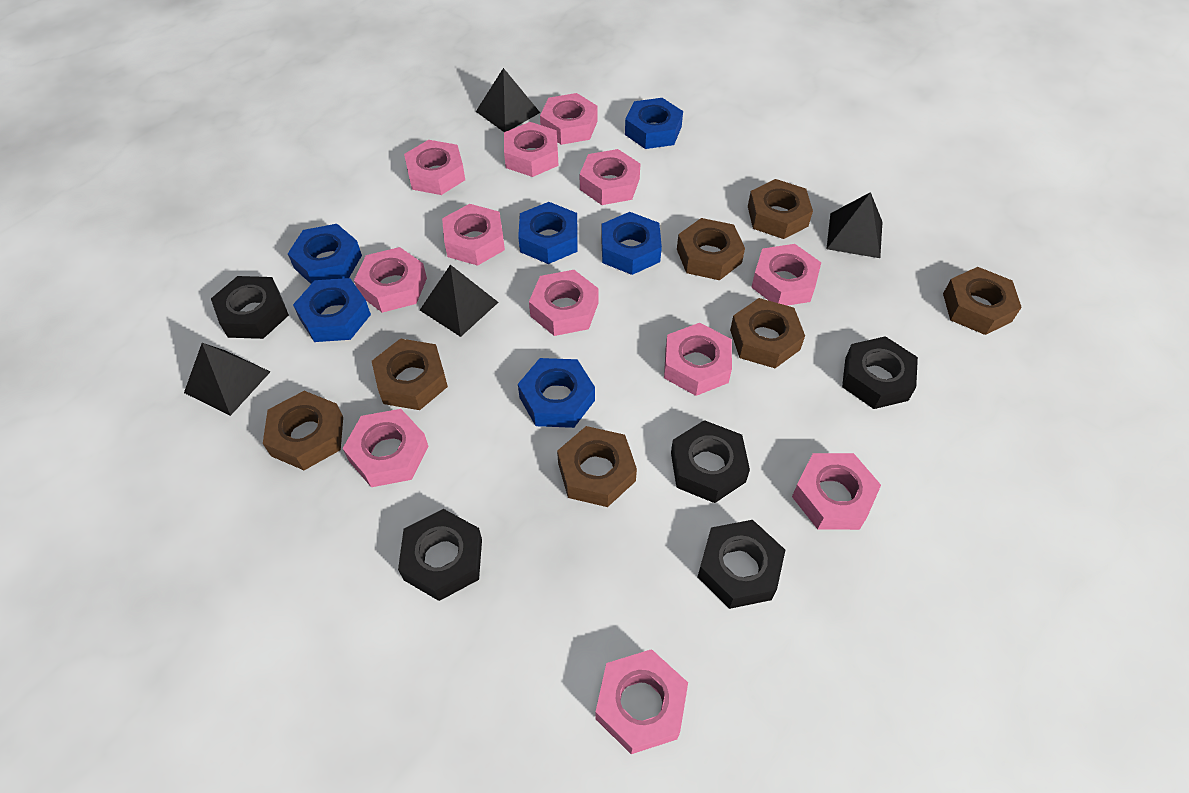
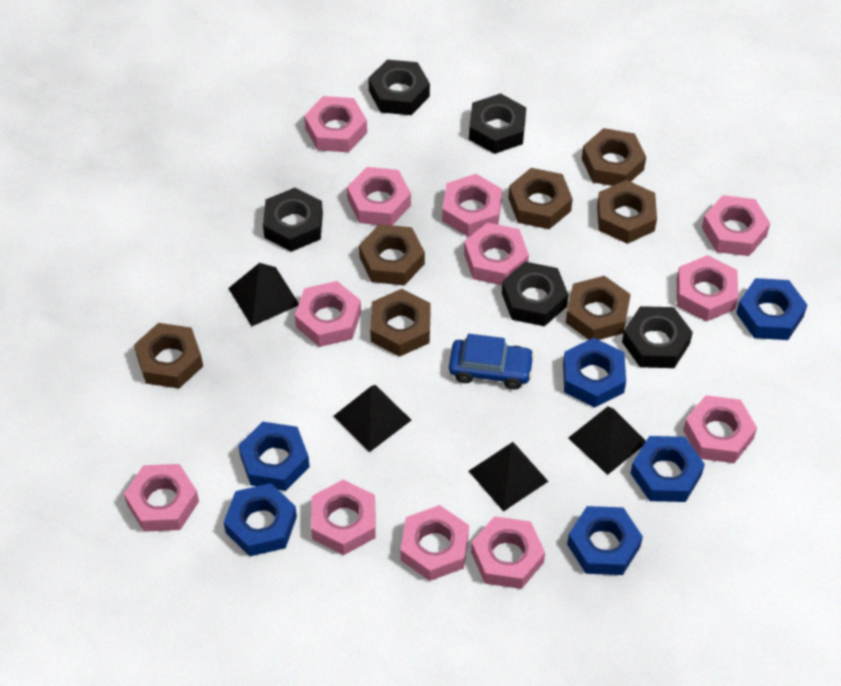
blue car: none = 0 -> [449,334,535,389] = 1

